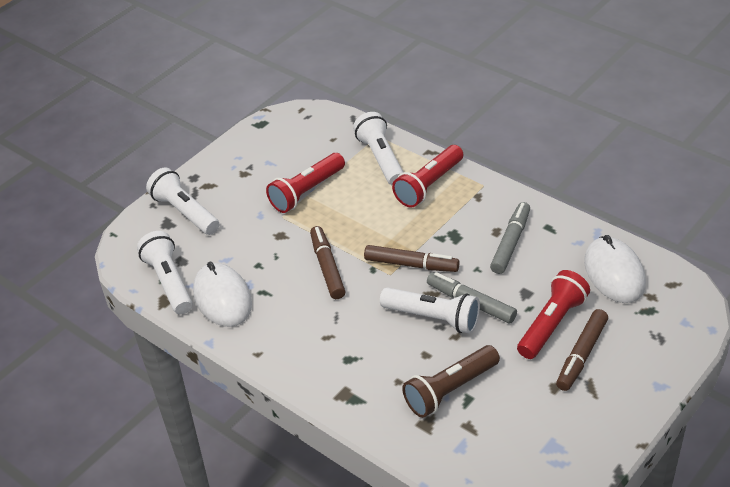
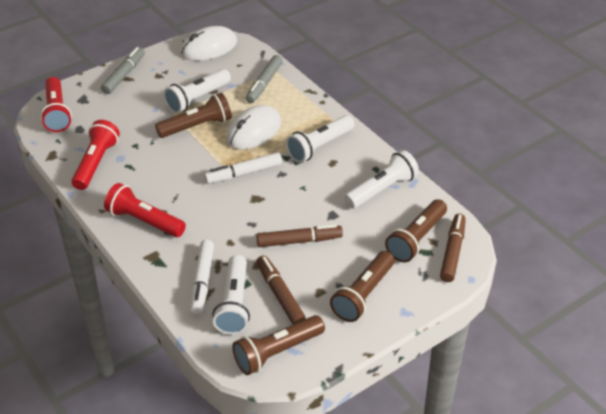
brown flashlight: [402,345,500,418] = 1 -> [155,93,232,138] [232,315,325,375] [330,251,394,322] [385,199,447,262] = 4
white marker: none = 0 -> [190,240,214,314] [204,152,282,184] = 2

